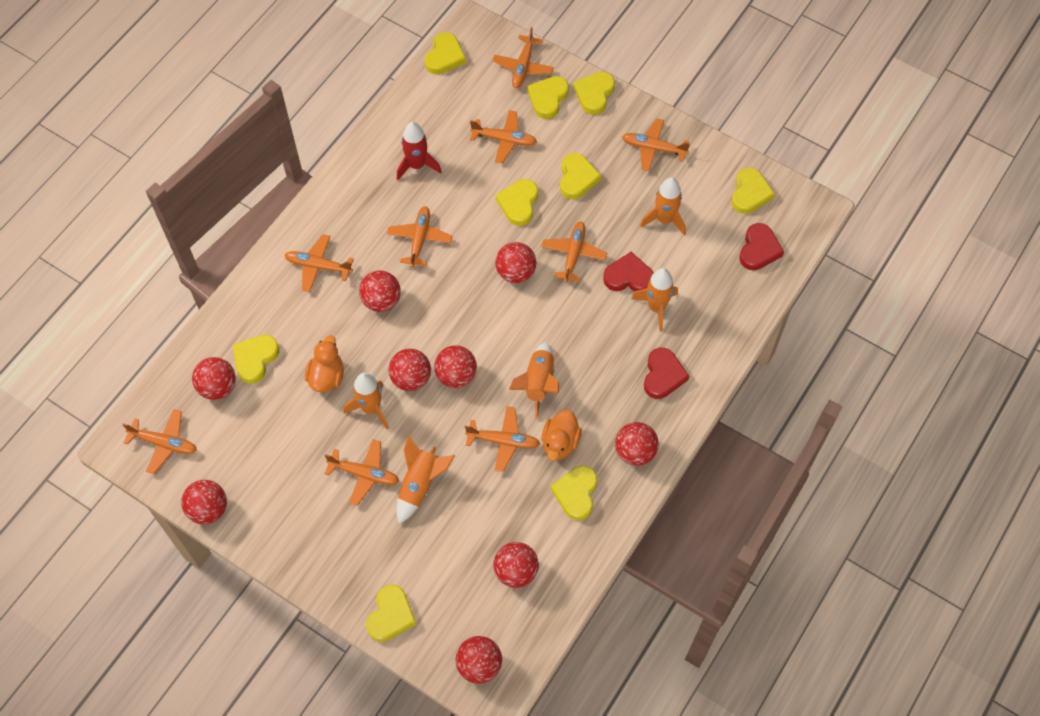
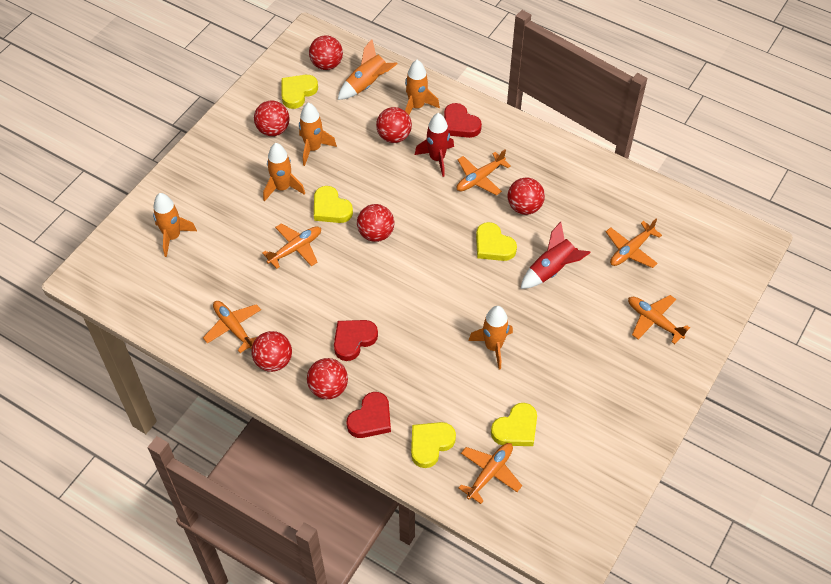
orange duck: [305,335,344,392] [542,409,582,461] = 2 -> none = 0
orange plane: [122,409,197,474] [284,234,354,292] [325,439,399,506] [387,206,453,268] [465,407,540,472] [470,110,537,164] [492,27,554,88] [541,221,607,283] [622,118,690,171] = 9 -> [203,301,261,353] [262,223,321,269] [457,150,511,195] [459,443,522,504] [606,219,662,268] [628,295,690,344] = 6
orange rocket: [344,373,389,429] [397,435,455,524] [509,342,559,420] [631,268,678,332] [640,177,686,235] = 5 -> [153,193,197,257] [263,143,305,201] [299,102,337,166] [338,39,397,100] [405,60,440,115] [468,306,513,369] = 6
red ball: [181,480,227,524] [192,357,236,400] [359,271,401,312] [388,349,431,391] [434,345,477,388] [455,636,502,684] [493,542,539,588] [495,242,536,283] [615,422,659,466] = 9 -> [251,331,292,372] [254,101,289,136] [307,358,348,399] [309,35,343,70] [357,204,394,242] [376,107,412,143] [508,177,545,215] = 7
red rocket: [397,122,442,180] = 1 -> [415,113,454,177] [520,222,591,289] = 2
yellow heart: [233,335,279,384] [366,584,417,642] [425,32,466,75] [496,179,538,226] [527,76,569,119] [551,466,597,520] [560,153,601,199] [573,72,615,115] [731,167,775,214] = 9 -> [282,75,318,109] [314,186,353,223] [411,422,456,468] [476,222,517,261] [491,403,537,446] = 5

